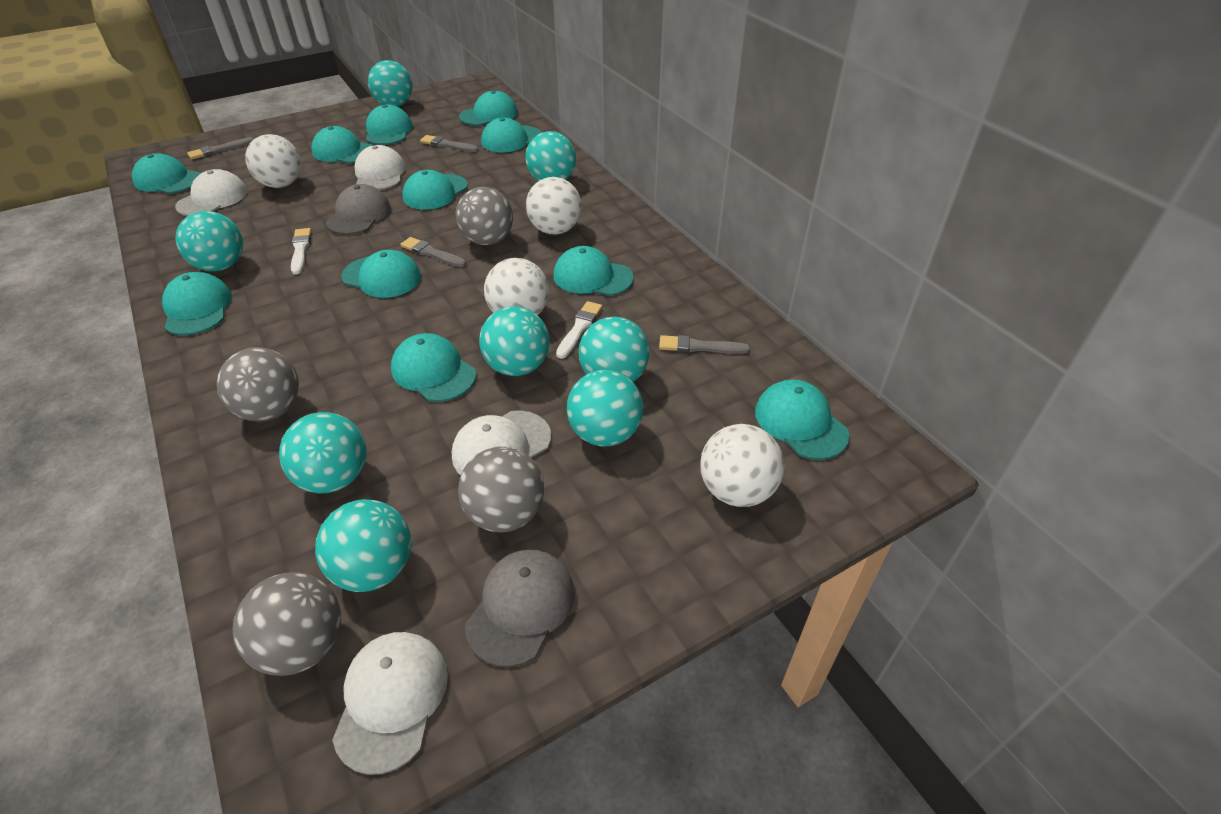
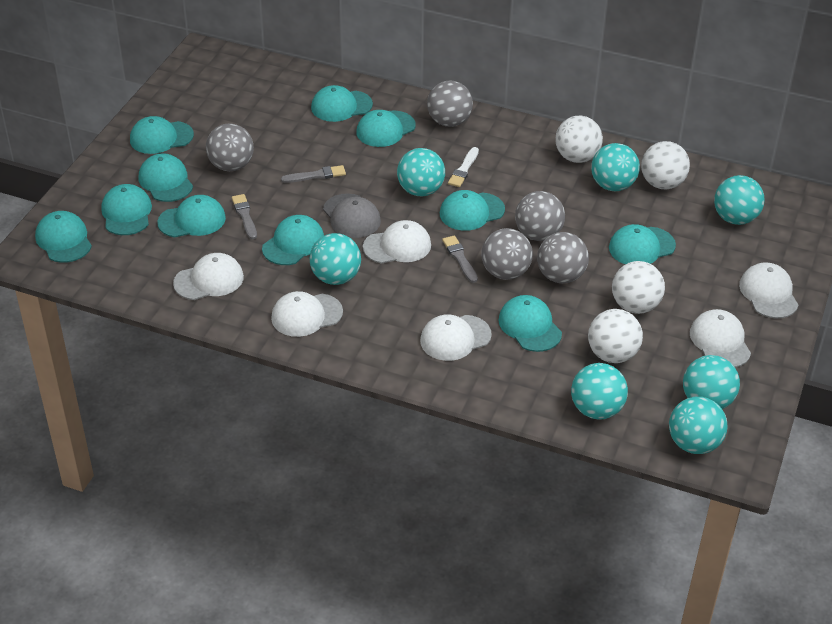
grey ball: [216,347,299,421] [233,572,341,676] [456,187,513,245] [458,447,544,532] = 4 -> [206,124,254,171] [427,80,473,127] [481,228,533,280] [515,191,565,241] [537,232,589,283] = 5
grey brush: [187,137,254,160] [400,237,466,267] [420,135,479,152] [659,335,750,354] = 4 -> [232,194,257,239] [281,165,346,183] [442,235,478,283] = 3
grey cap: [326,184,391,235] [465,549,575,667] = 2 -> [323,193,381,238] = 1
turquoise ball: [175,211,243,271] [279,412,366,494] [315,499,411,592] [368,60,413,107] [479,306,550,376] [525,131,576,181] [567,370,643,447] [578,317,650,382] = 8 -> [309,233,361,285] [397,148,445,197] [571,363,628,419] [591,143,640,191] [669,397,728,454] [683,355,740,409] [714,175,765,225] = 7
white brush: [291,228,311,274] [556,301,602,359] = 2 -> [448,147,479,187] = 1
white cap: [175,169,247,216] [332,632,448,775] [354,145,406,190] [452,410,551,475] = 4 -> [173,253,244,300] [271,291,343,337] [363,220,431,264] [420,314,492,361] [690,309,751,368] [739,263,798,318] = 6

